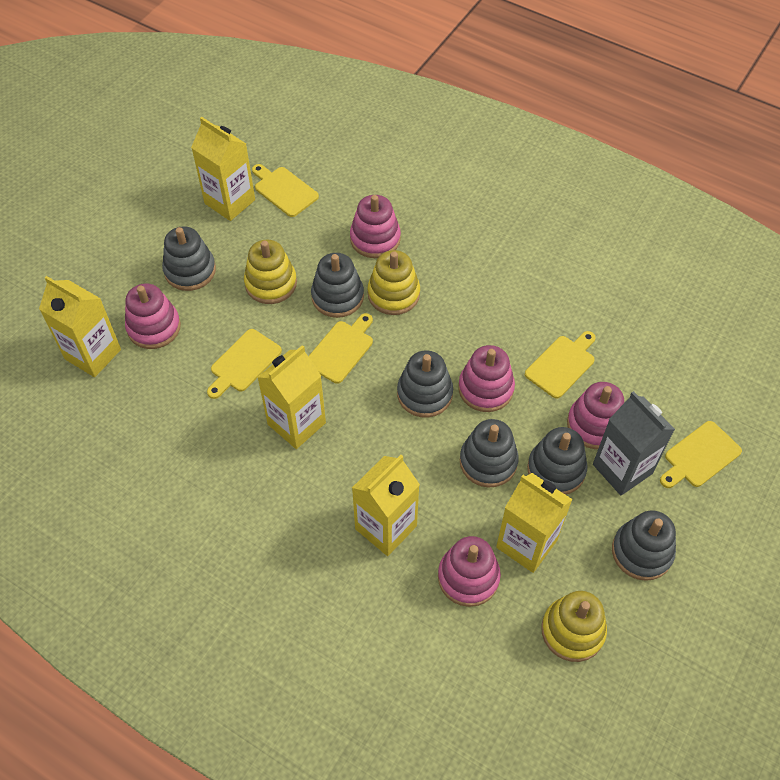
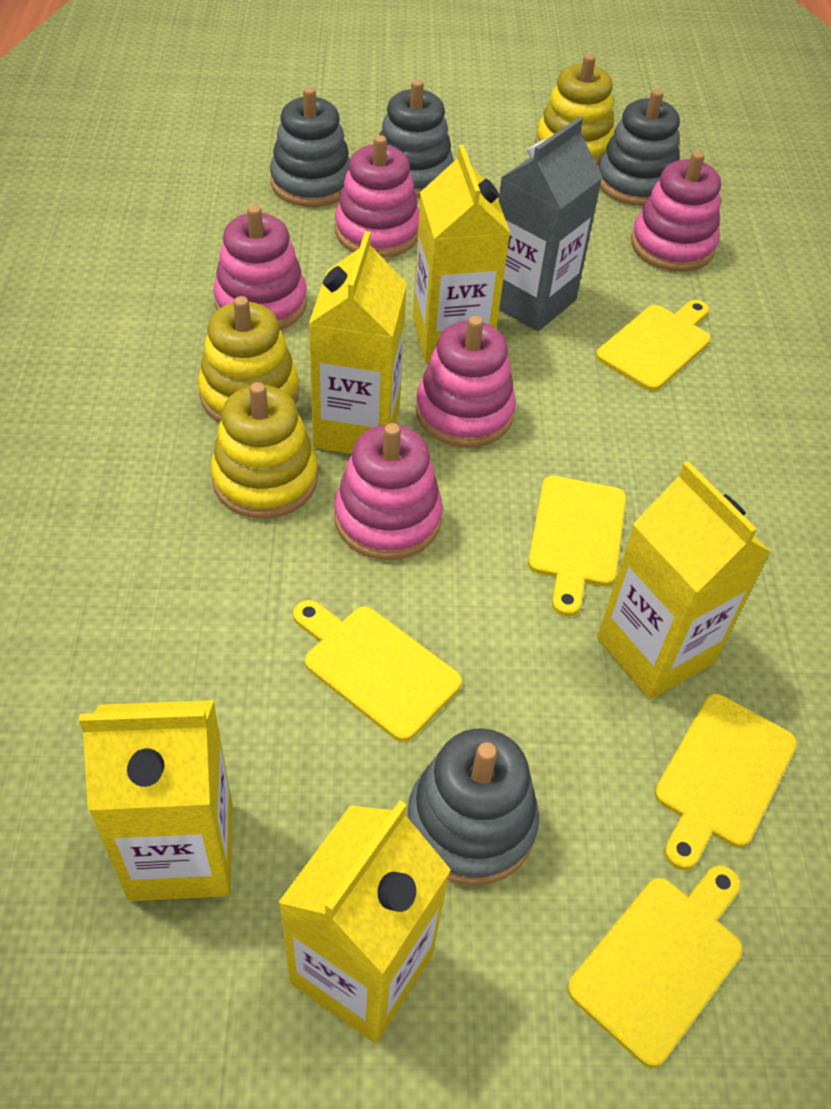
grey stacking toy: [162,226,216,291] [311,253,364,318] [397,350,453,418] [460,419,519,488] [527,427,587,495] [612,511,676,581] = 6 -> [270,87,350,207] [379,79,454,198] [407,728,539,886] [599,89,680,206] = 4

